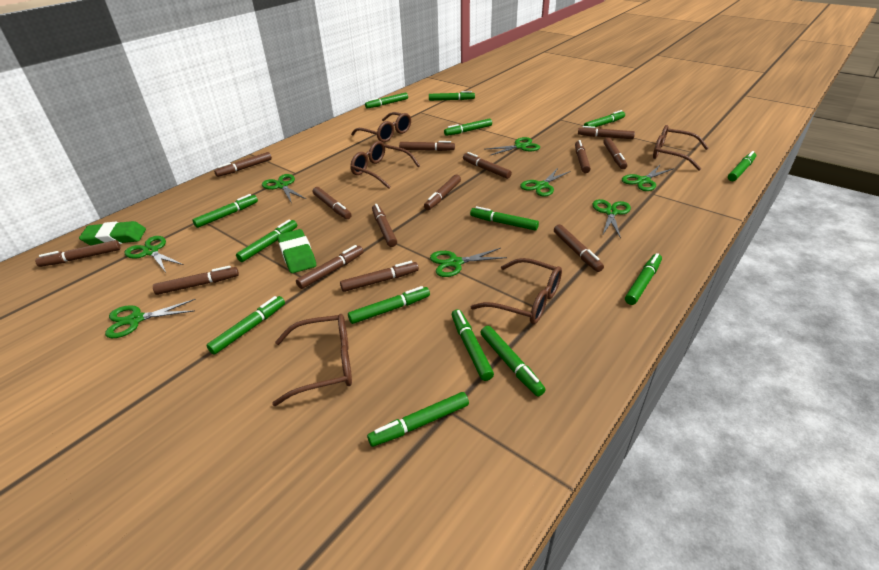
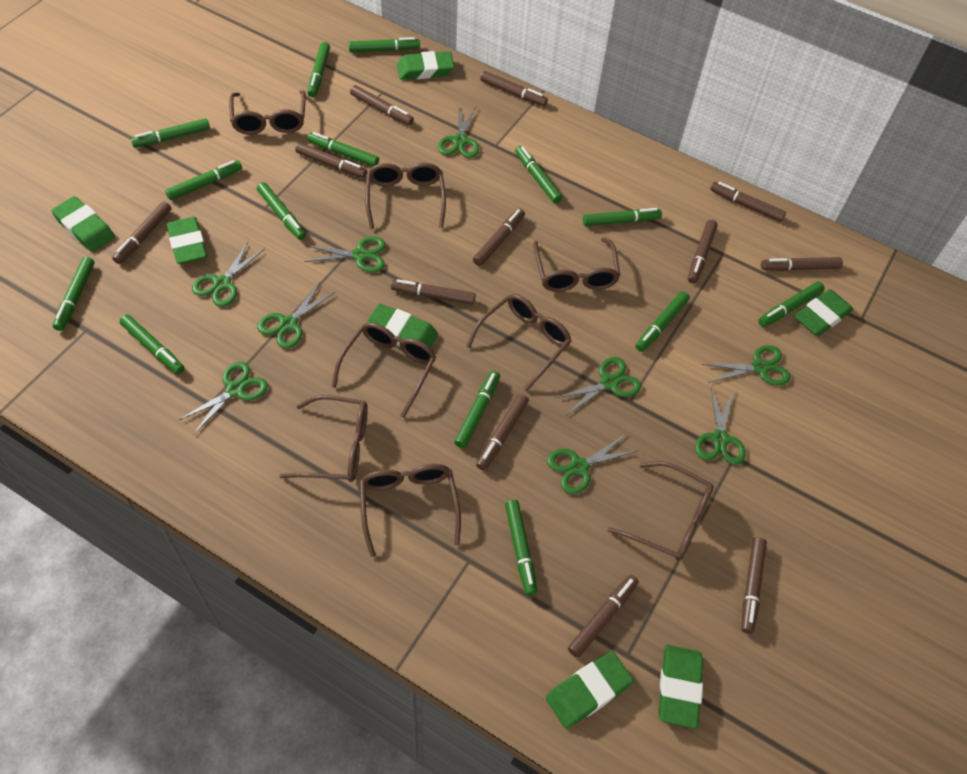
brown glasses: [272,314,352,406] [350,141,420,189] [351,112,411,142] [470,258,562,324] [653,125,709,171] = 5 -> [229,90,306,135] [279,395,368,482] [332,322,436,418] [360,464,461,557] [365,163,446,229] [466,294,571,391] [533,238,620,292] [608,461,714,561] = 8
brown marker: [35,240,120,267] [153,266,239,295] [214,152,272,177] [296,245,363,289] [313,187,352,219] [340,261,419,292] [372,204,397,247] [399,141,455,151] [424,175,461,210] [463,152,512,179] [554,224,604,272] [575,140,591,173] [578,126,635,139] [603,138,627,169] = 14 -> [112,201,172,264] [295,142,367,178] [350,85,414,125] [391,279,476,305] [473,208,525,266] [476,394,529,470] [480,71,548,106] [568,575,639,658] [688,219,718,284] [710,182,786,222] [741,537,767,634] [761,257,843,271] = 12
green eraser: [79,221,146,245] [277,229,316,273] = 2 -> [51,196,115,252] [167,217,207,264] [366,304,438,348] [397,51,454,80] [546,651,634,729] [658,645,703,729] [794,289,853,336] = 7
green scissors: [105,299,196,338] [124,236,184,272] [262,174,306,202] [430,248,507,277] [487,137,540,155] [520,168,571,197] [593,199,631,238] [622,165,674,191] = 8 -> [179,362,268,434] [192,242,265,307] [257,282,335,349] [304,237,385,272] [438,105,479,158] [547,433,637,494] [555,357,641,415] [695,386,746,465] [702,345,791,386] = 9

